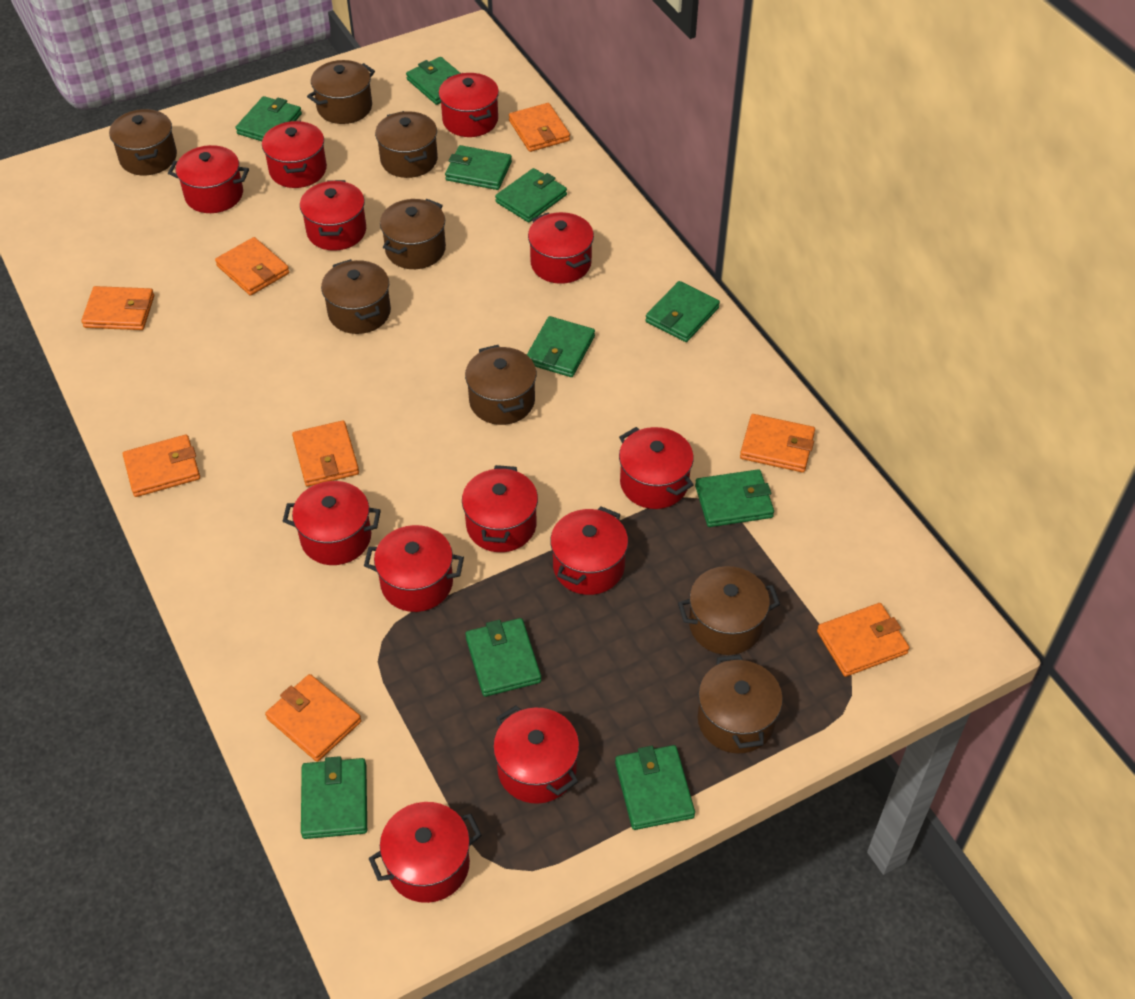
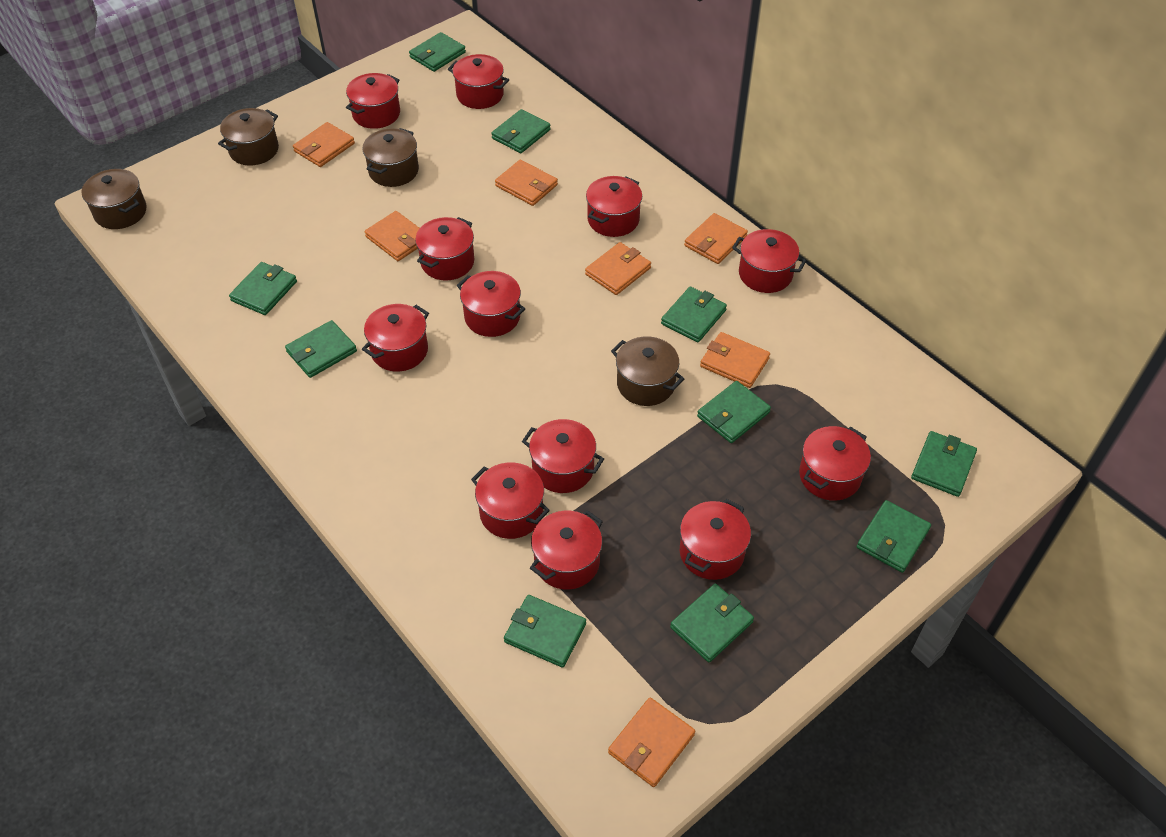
brown pot: [109,109,177,175] [307,60,375,124] [321,259,391,334] [375,111,438,178] [380,199,446,269] [465,345,536,425] [678,566,780,655] [698,654,783,753] = 8 -> [81,169,147,229] [218,108,279,165] [363,128,419,187] [611,337,684,406] = 4
orange wallet: [81,286,154,330] [123,434,200,497] [215,237,289,296] [265,674,361,762] [292,421,359,487] [509,103,570,152] [740,414,815,473] [817,603,910,677] = 8 -> [293,122,355,167] [365,211,420,261] [495,160,558,206] [585,242,651,295] [608,697,695,787] [684,213,748,264] [700,332,770,388] = 7

